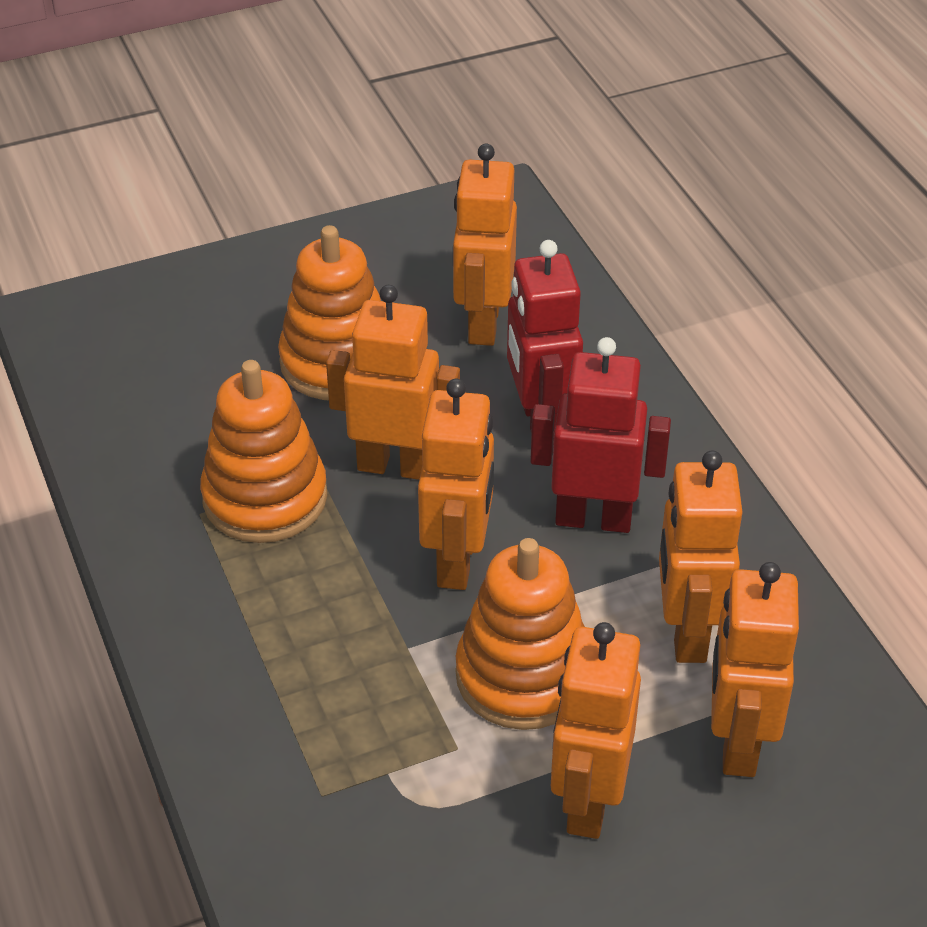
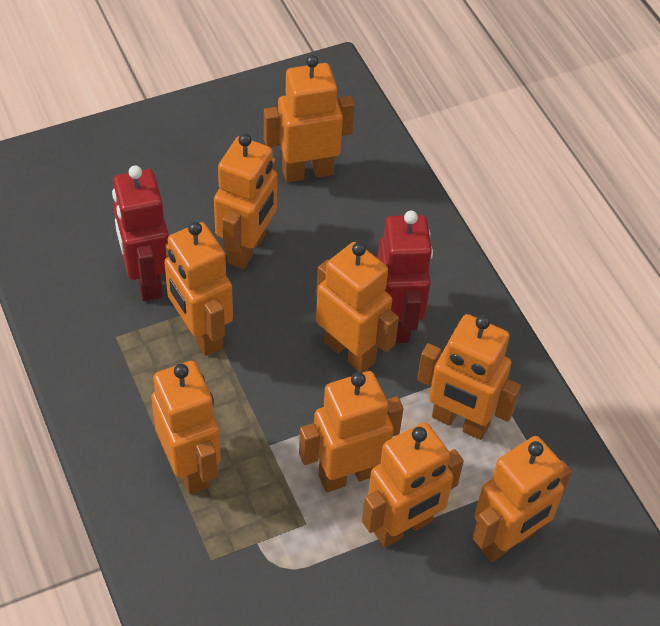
orange robot: [326,285,460,480] [418,379,494,590] [453,144,517,346] [551,622,641,839] [659,451,742,663] [711,562,799,777] = 6 -> [151,361,221,494] [164,222,233,356] [214,133,277,269] [264,55,355,182] [299,371,404,492] [316,242,399,373] [362,422,464,547] [417,314,521,440] [473,436,572,562] = 9
orange stacking toy: [200,360,327,543] [278,225,381,400] [456,538,585,730] = 3 -> none = 0

